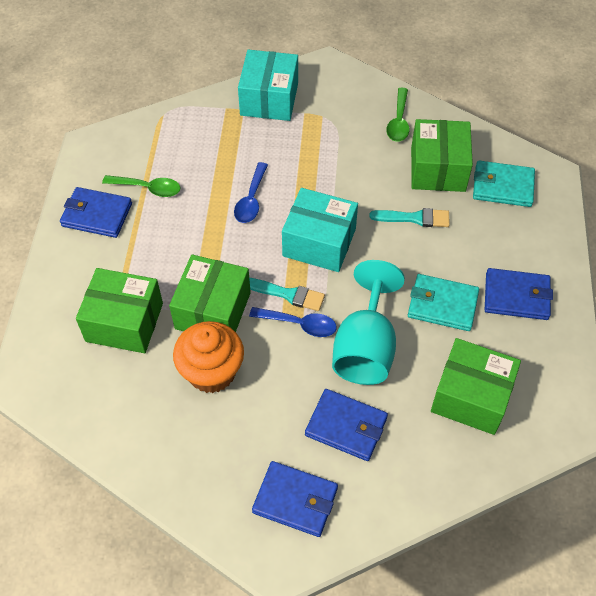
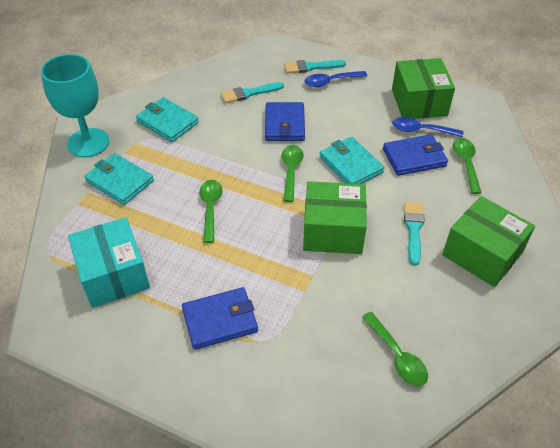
blue wallet: [60,187,132,238] [252,461,338,537] [305,389,388,461] [485,268,553,320] = 4 -> [182,287,258,350] [265,102,305,141] [383,134,448,176] = 3
green box: [76,268,163,353] [169,254,251,332] [411,119,473,192] [431,338,521,435] = 4 -> [303,181,367,254] [392,58,455,119] [442,196,535,287] = 3
green spoon: [102,175,181,197] [386,88,409,142] = 2 -> [199,180,223,243] [282,145,304,202] [362,312,428,386] [453,138,481,194] = 4
orange cupcake: [173,321,244,393] = 1 -> none = 0
turquoise box: [238,50,298,121] [282,188,358,272] = 2 -> [68,217,150,308] = 1
turquoise brush: [249,278,325,311] [369,208,450,227] = 2 -> [221,82,284,103] [284,60,346,73] [404,202,425,266] = 3
turquoise wallet: [408,274,479,331] [473,161,535,207] = 2 -> [84,153,154,205] [136,97,199,142] [320,137,384,184] = 3

